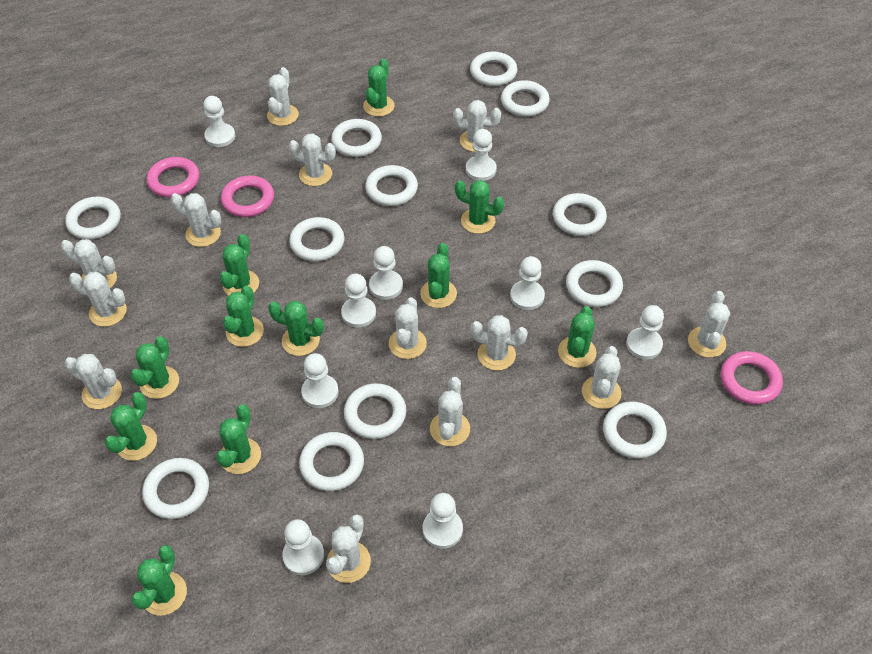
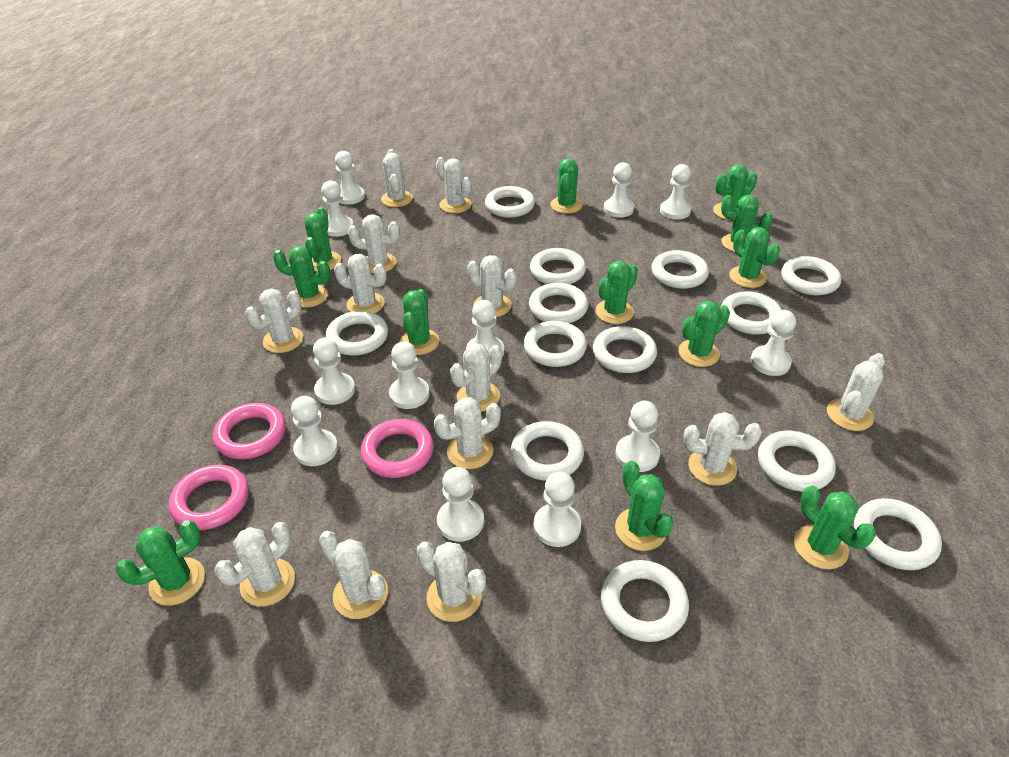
green cactus: [105,392,157,461] [130,336,179,399] [131,545,187,616] [216,404,261,474] [219,234,259,295] [223,286,264,347] [268,301,324,356] [363,59,395,117] [420,243,457,308] [455,180,504,234] [558,306,596,368] = 11 -> [116,520,205,606] [273,246,331,308] [305,207,341,272] [399,289,439,355] [550,158,583,214] [595,261,638,324] [615,461,674,551] [678,301,730,367] [713,164,757,220] [721,195,773,252] [729,227,780,288] [794,486,876,569] = 12
white pawn: [203,96,235,147] [282,519,324,575] [301,353,339,408] [341,274,376,328] [369,246,403,300] [423,493,463,549] [466,129,497,181] [510,256,545,310] [626,305,664,360] = 9 -> [291,396,338,466] [313,338,355,405] [321,180,354,237] [335,151,365,205] [389,341,430,409] [437,467,484,542] [466,300,504,357] [533,472,581,547] [604,162,634,217] [615,401,660,472] [660,164,691,219] [750,310,796,376] = 12
white ring: [65,196,121,239] [142,458,209,519] [289,217,344,261] [299,432,364,491] [331,119,382,157] [344,383,406,439] [365,165,418,206] [470,52,517,86] [501,80,550,117] [553,193,607,236] [566,260,623,307] [603,401,667,459] = 12 -> [326,311,388,356] [485,186,535,218] [511,421,584,481] [524,321,587,367] [529,283,588,323] [530,248,586,284] [593,326,657,373] [601,560,689,642] [651,250,709,289] [721,291,782,335] [758,431,836,492] [781,256,841,295] [854,498,942,570] = 13

